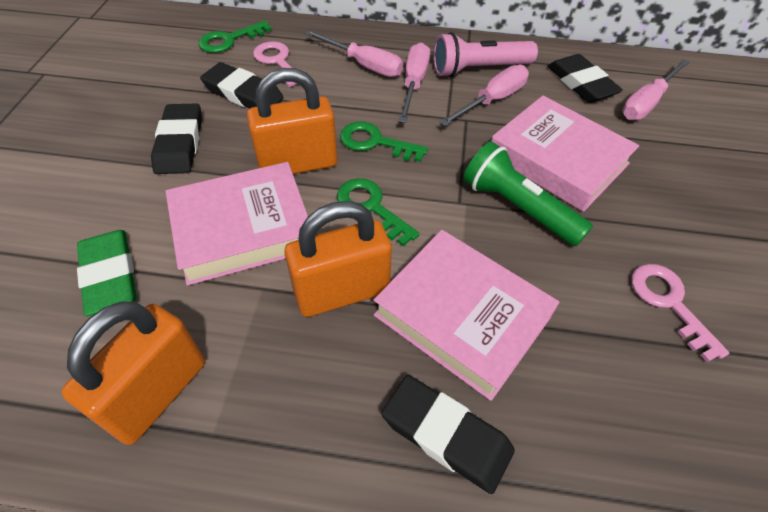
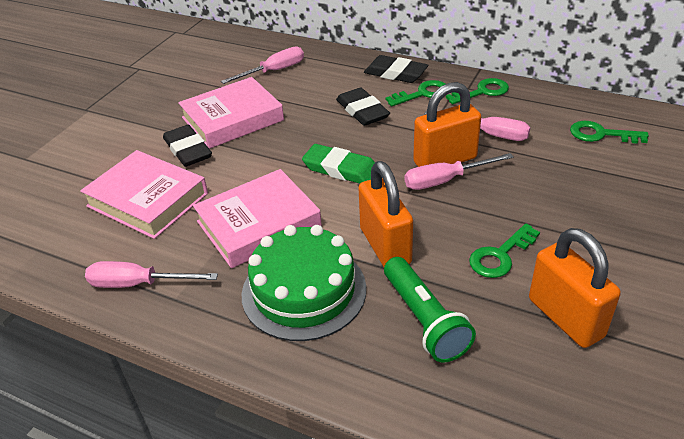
black eraser: [151,104,202,174] [200,62,284,108] [381,375,515,494] [548,54,623,103] = 4 -> [163,125,212,167] [336,88,390,126] [364,55,428,83] = 3
green cake: none = 0 -> [242,225,366,341] = 1
green key: [198,21,272,53] [337,178,420,246] [340,122,428,162] = 3 -> [386,80,446,106] [446,78,509,104] [469,224,540,278] [570,121,649,144] = 4
pink flashlight: [433,32,538,77] = 1 -> none = 0
pink key: [253,41,299,87] [631,264,729,362] = 2 -> none = 0

